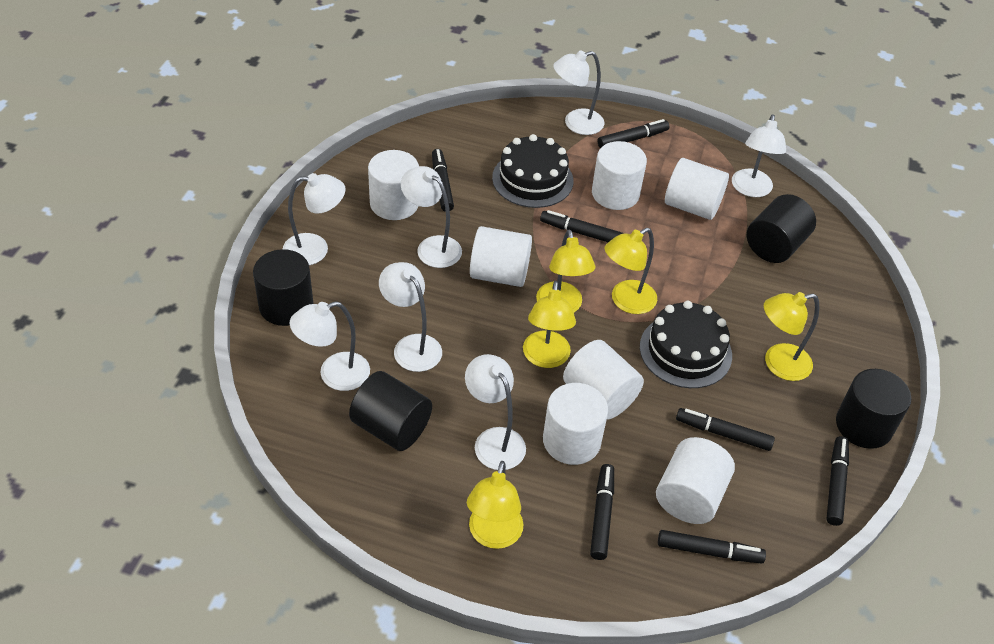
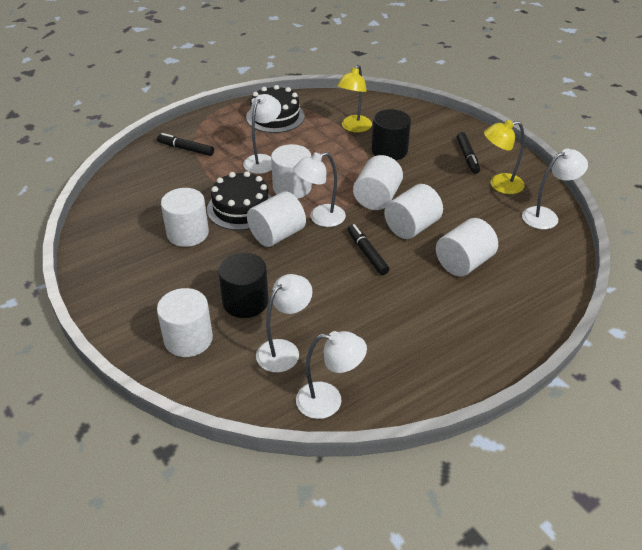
black cylinder: [253,249,314,326] [349,371,432,451] [747,194,816,263] [836,369,912,449] = 4 -> [218,253,269,318] [371,109,411,160] = 2
black marker: [432,149,454,212] [540,210,623,242] [590,464,614,560] [598,119,670,149] [658,530,766,563] [676,408,775,451] [826,436,849,526] = 7 -> [157,133,214,156] [348,224,390,275] [457,132,480,174] = 3
white lamp: [283,173,346,265] [290,301,370,391] [379,262,442,372] [401,166,462,268] [465,354,526,470] [553,50,604,135] [732,114,786,197] = 7 -> [243,94,281,174] [256,274,312,372] [293,152,346,227] [296,331,367,419] [522,149,588,229] = 5
yellow lamp: [467,461,523,549] [523,281,576,368] [536,229,596,312] [605,228,657,314] [764,292,819,381] = 5 -> [337,65,372,133] [484,120,525,194] = 2

